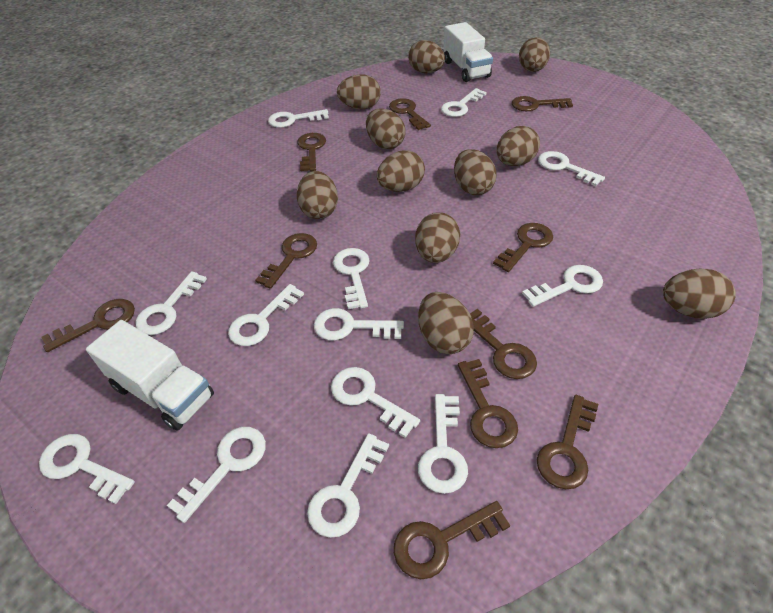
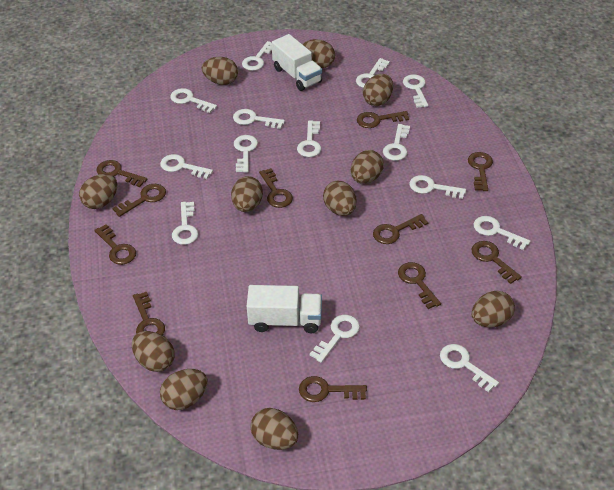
brown key: [41,299,135,352] [255,233,317,289] [297,133,326,171] [389,98,431,130] [394,501,510,579] [458,359,518,448] [470,309,537,379] [493,223,553,272] [512,96,573,111] [537,395,598,489] = 10 -> [94,224,136,265] [97,160,147,187] [112,184,166,217] [133,292,165,335] [259,168,293,208] [299,376,367,402] [357,111,409,128] [373,214,429,244] [398,262,441,309] [468,152,493,191] [471,241,522,284] = 11
white key: [39,434,135,504] [136,271,207,335] [167,427,266,523] [228,284,304,346] [268,109,329,128] [307,433,389,538] [314,308,404,340] [331,367,420,438] [333,248,370,309] [418,394,468,494] [441,88,487,117] [522,265,603,307] [538,151,605,186] = 13 -> [160,154,213,179] [170,88,217,113] [172,202,198,245] [233,109,285,129] [234,135,258,173] [242,41,272,71] [297,120,321,157] [310,315,360,363] [356,58,390,88] [383,124,410,161] [403,74,428,108] [409,175,466,199] [440,344,499,392] [474,216,530,250] = 14

